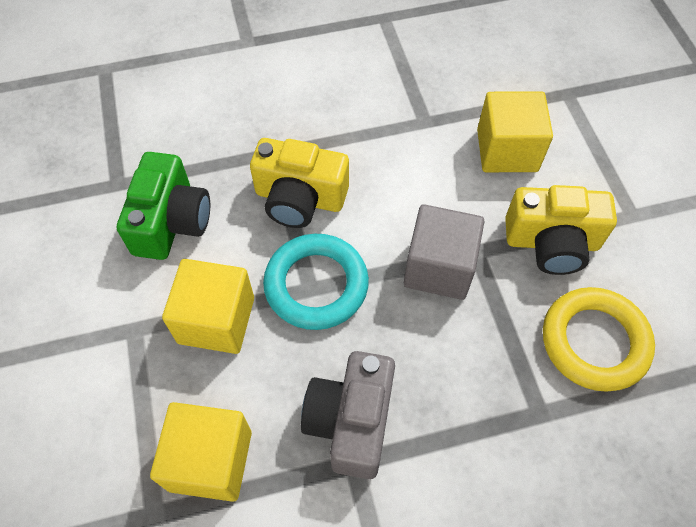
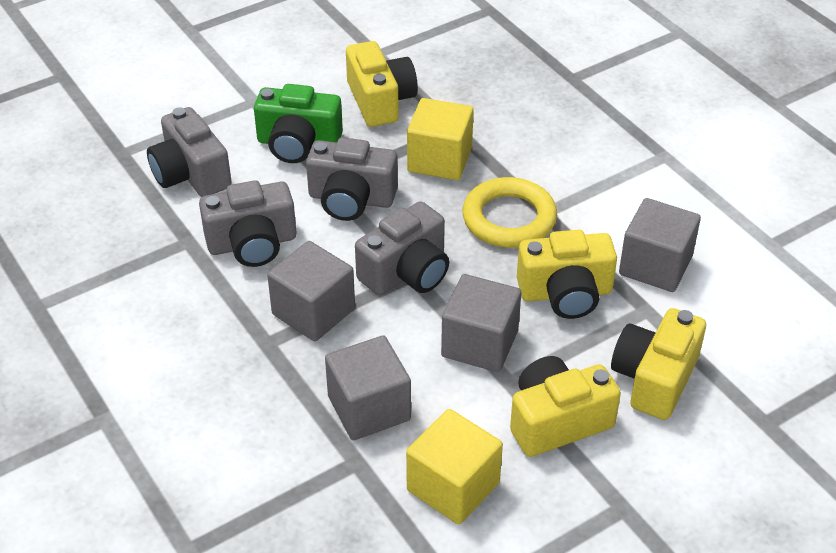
grey camera: [301,351,395,479] = 1 -> [147,107,232,197] [199,180,297,267] [306,137,398,221] [355,201,449,295] = 4
grey cube: [404,204,485,300] = 1 -> [267,241,355,341] [325,335,411,440] [441,274,521,372] [619,198,701,292] = 4
turquoise ring: [263,234,369,330] = 1 -> none = 0
yellow camera: [250,138,349,228] [505,185,617,275] = 2 -> [346,41,418,127] [510,356,621,457] [517,230,617,319] [611,308,706,420] = 4
yellow cube: [150,402,252,502] [162,259,254,354] [477,91,553,172] = 3 -> [406,409,503,524] [407,98,474,180] = 2

